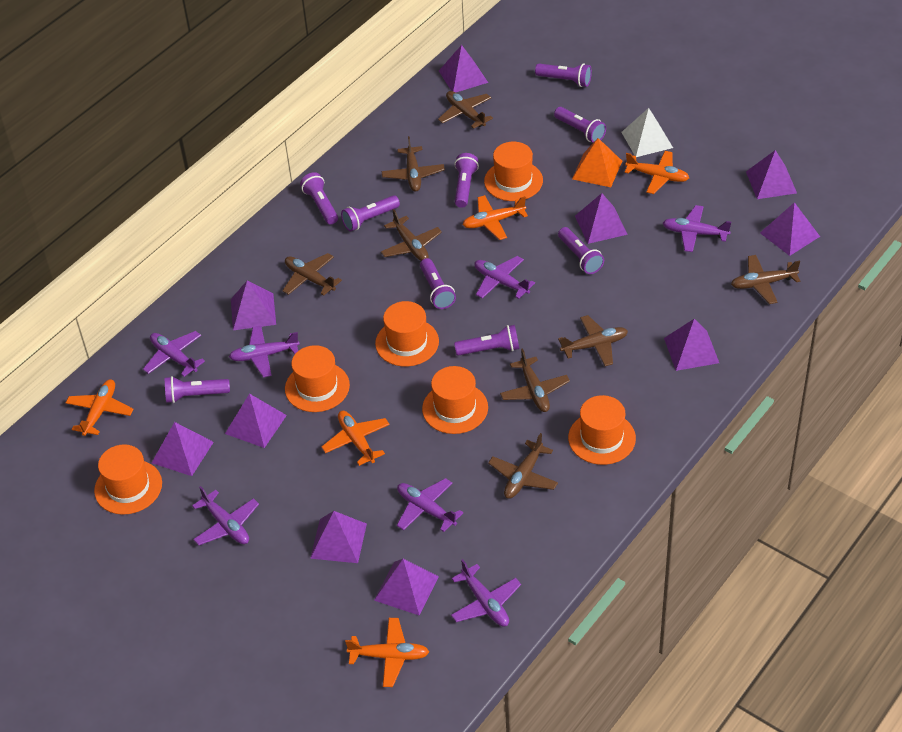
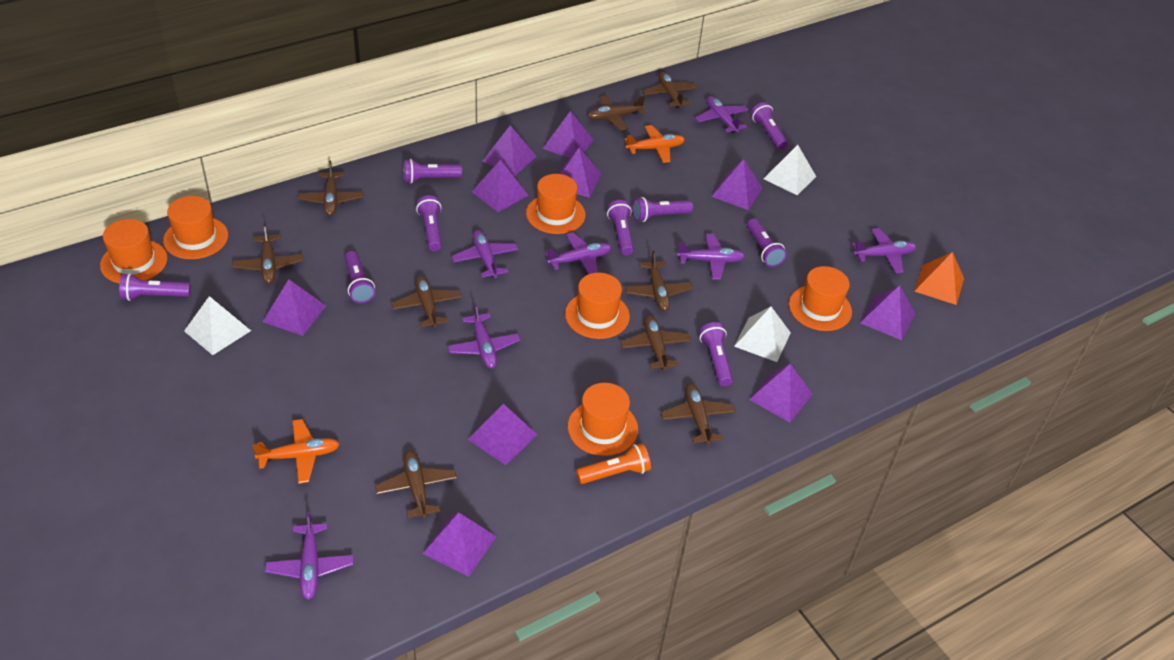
brown plane: [282,253,342,296] [381,136,445,192] [381,209,442,261] [438,91,493,129] [488,433,558,499] [500,348,570,412] [558,315,628,366] [731,255,800,304] = 8 -> [232,223,303,284] [298,161,364,216] [375,450,457,519] [391,276,462,328] [587,95,646,131] [620,315,691,371] [625,250,693,311] [642,72,698,108] [661,383,736,445] = 9
orange flashlight: none = 0 -> [576,443,651,484] = 1
orange plane: [65,379,134,436] [321,411,390,466] [345,618,429,687] [463,195,528,240] [624,151,689,194] = 5 -> [252,419,340,484] [625,125,685,163] = 2
white pyramid: [621,108,673,157] = 1 -> [184,296,251,355] [734,306,791,362] [764,145,816,195] = 3

